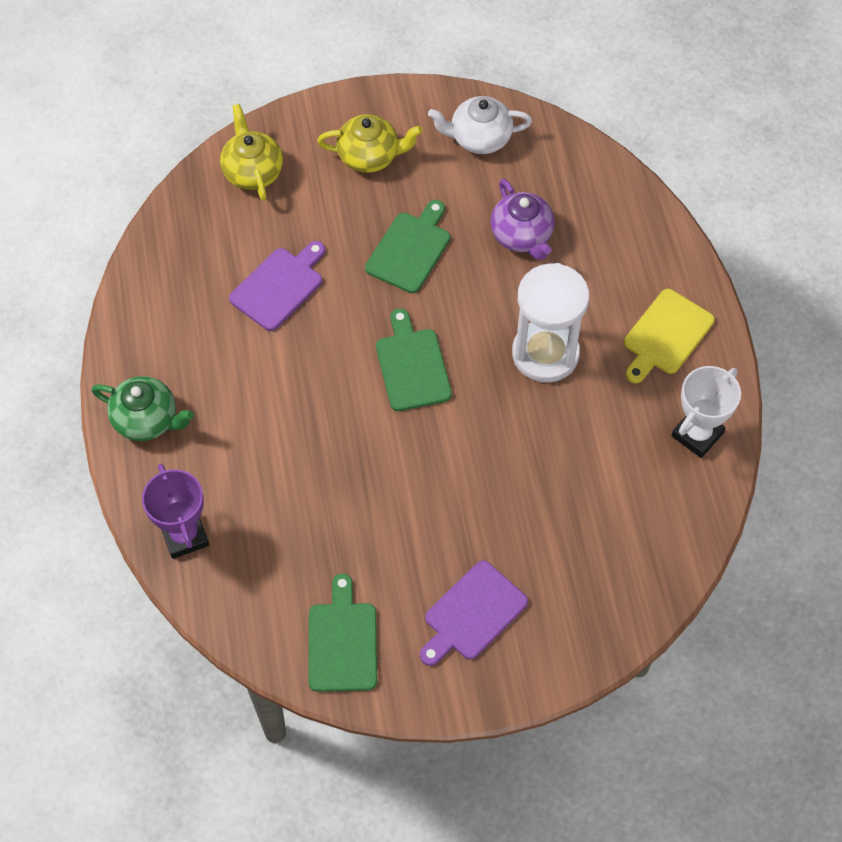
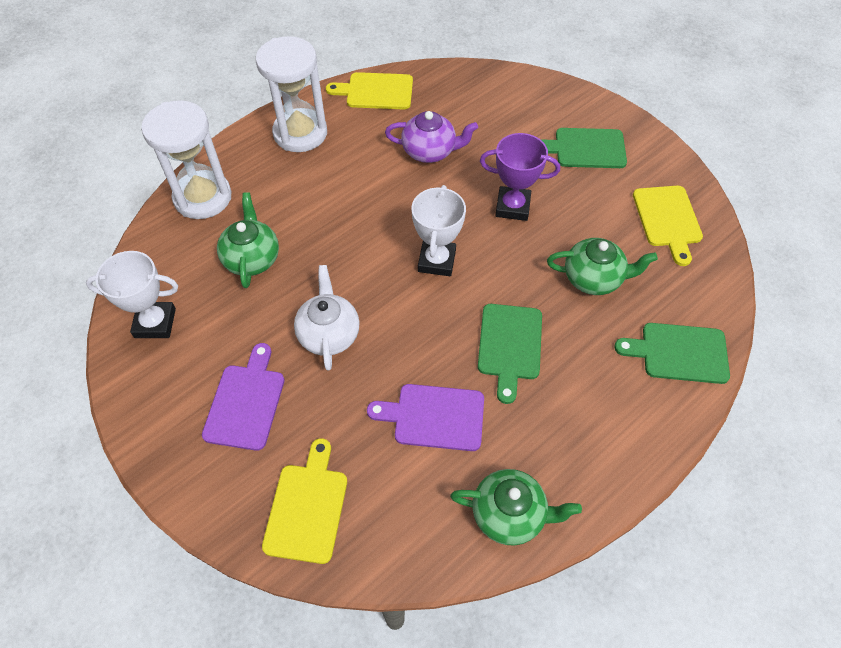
green teapot: [92,376,194,441] = 1 -> [217,192,279,288] [450,469,582,545] [547,238,658,295] = 3
white hourglass: [512,263,589,382] = 1 -> [141,100,232,219] [256,36,327,152] = 2
white trophy: [671,366,741,458] = 1 -> [86,251,178,338] [411,185,466,276] = 2
yellow cutting board: [624,289,715,383] = 1 -> [262,438,347,564] [326,72,413,109] [633,186,703,266] = 3
yellow teapot: [220,104,283,201] [317,114,422,173] = 2 -> none = 0

